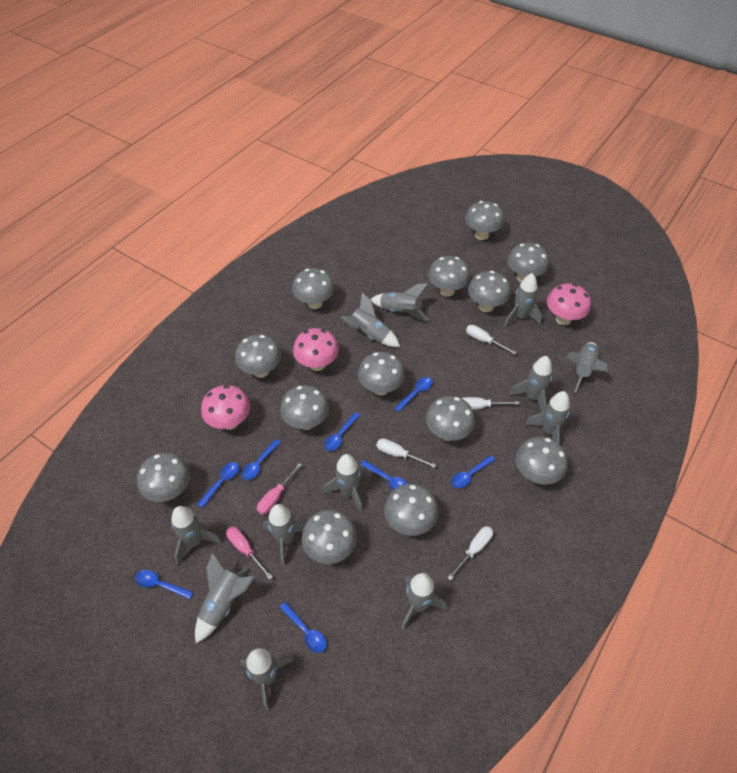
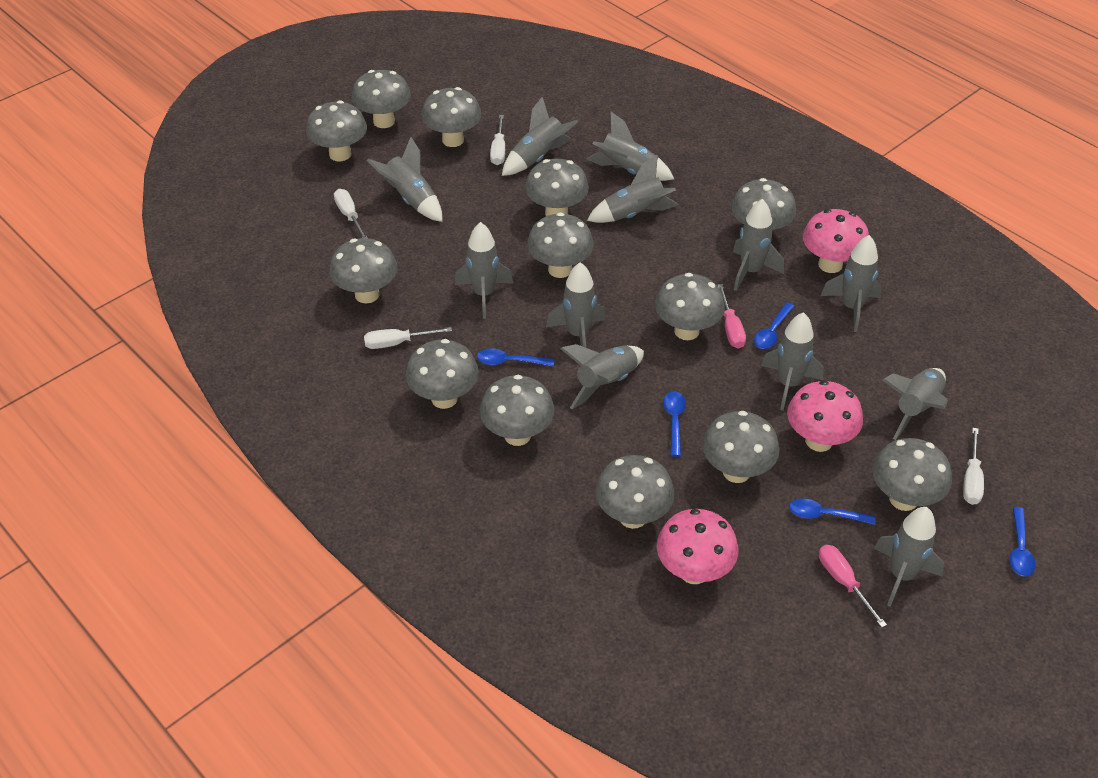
blue spoon: [135,570,193,599] [198,462,239,508] [242,439,281,480] [279,602,327,653] [324,412,360,451] [361,460,408,490] [394,377,432,412] [451,455,496,488] = 8 -> [477,348,554,367] [663,391,686,457] [754,302,794,349] [789,499,876,525] [1010,507,1036,576] = 5

